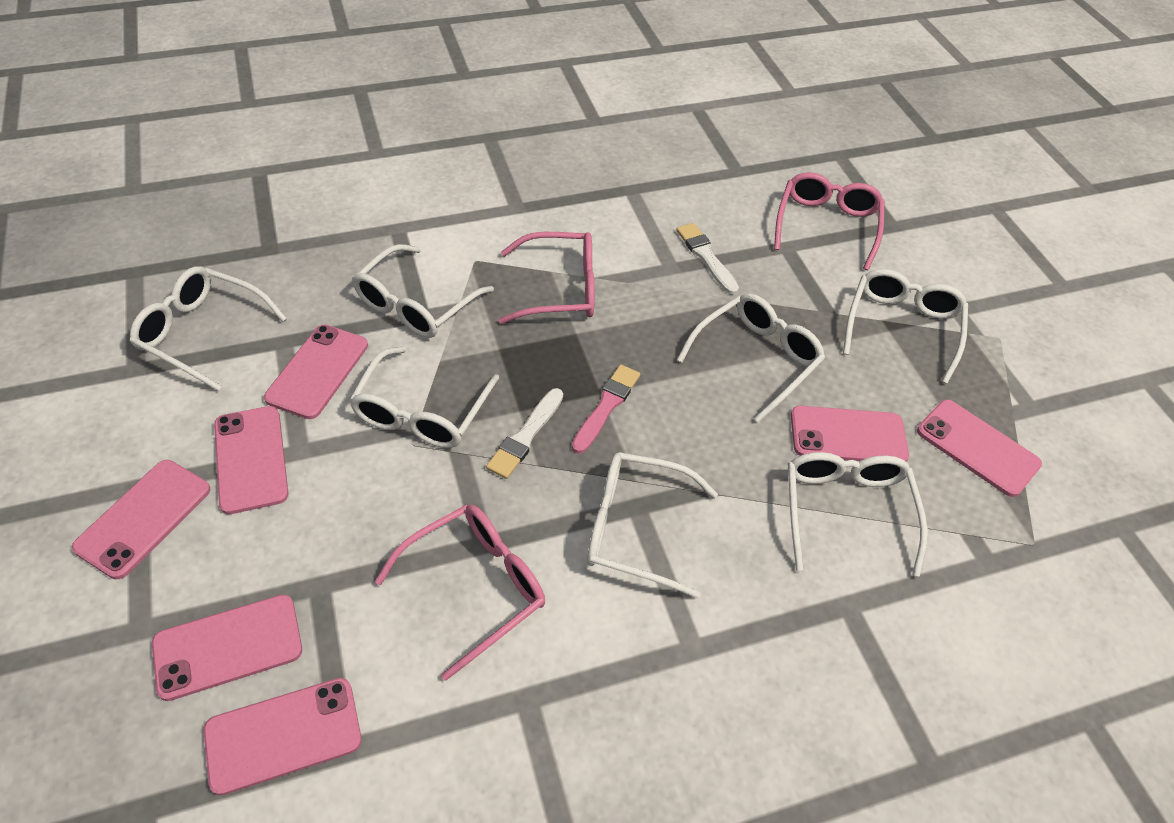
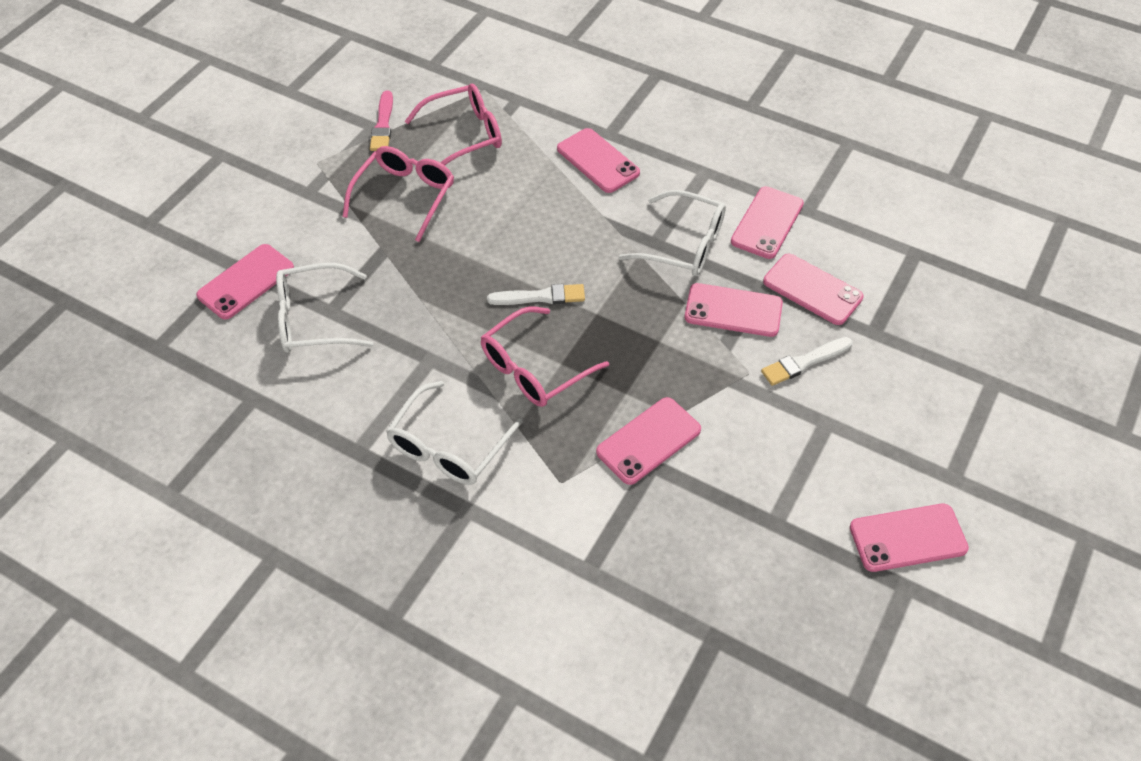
white glasses: [130,266,287,391] [349,346,499,448] [352,244,494,338] [587,452,718,599] [677,293,825,423] [788,452,928,576] [843,269,968,384] = 7 -> [276,263,373,353] [386,381,523,485] [619,190,726,276] = 3

